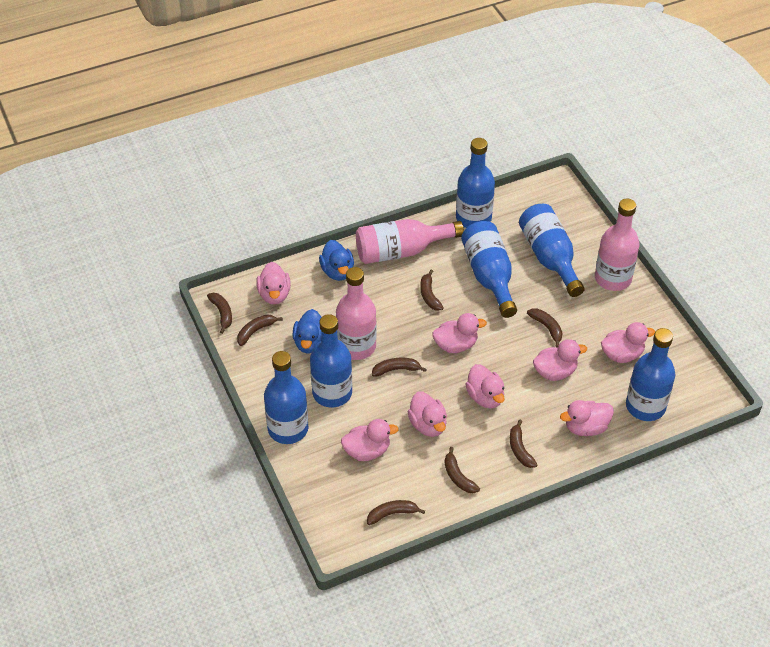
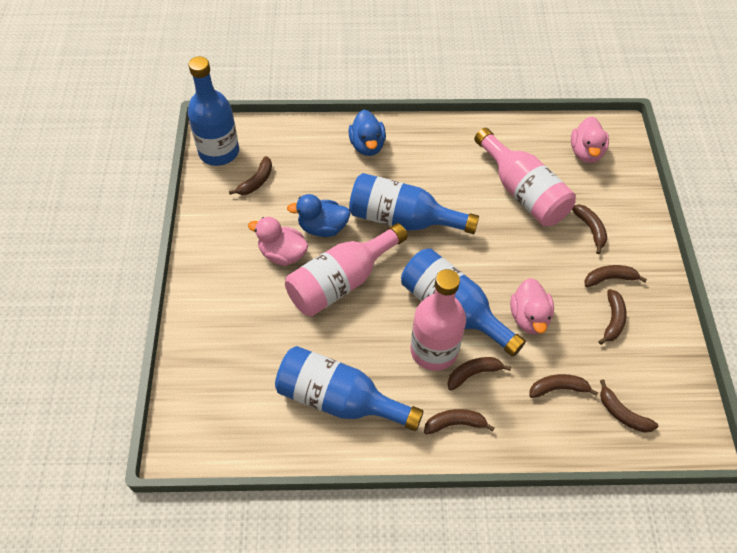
blue bottle: [264,351,308,444] [310,314,352,407] [456,138,495,228] [461,221,517,318] [519,204,585,297] [626,328,675,421] = 6 -> [188,56,239,166] [275,346,424,431] [349,173,479,234] [401,248,526,357] = 4
pink duck: [256,262,291,304] [341,419,399,461] [408,392,447,437] [432,313,487,353] [465,364,505,409] [533,339,587,381] [560,400,614,436] [601,322,655,363] = 8 -> [248,217,308,266] [510,278,554,335] [571,117,609,163] = 3

